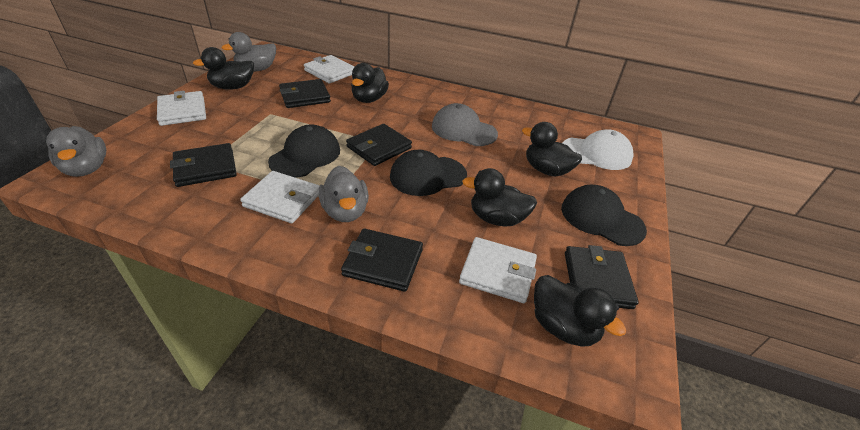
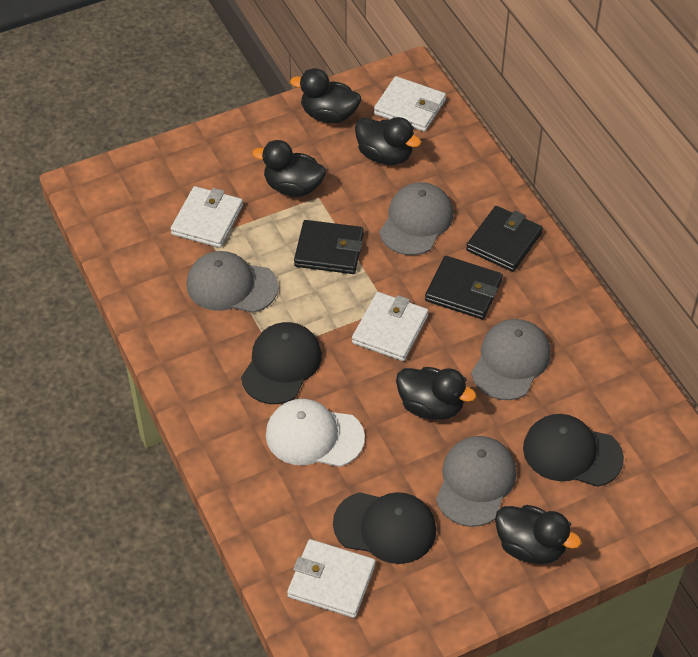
black wallet: [170,143,237,187] [279,79,331,108] [341,229,423,292] [346,124,412,166] [565,245,639,309] = 5 -> [294,220,364,274] [425,256,503,319] [466,206,543,272] = 3
grey cap: [432,103,498,146] = 1 -> [187,251,279,313] [379,182,453,255] [436,436,517,527] [471,319,551,400] = 4
grey duck: [46,126,106,177] [222,32,276,72] [319,166,369,222] = 3 -> none = 0

